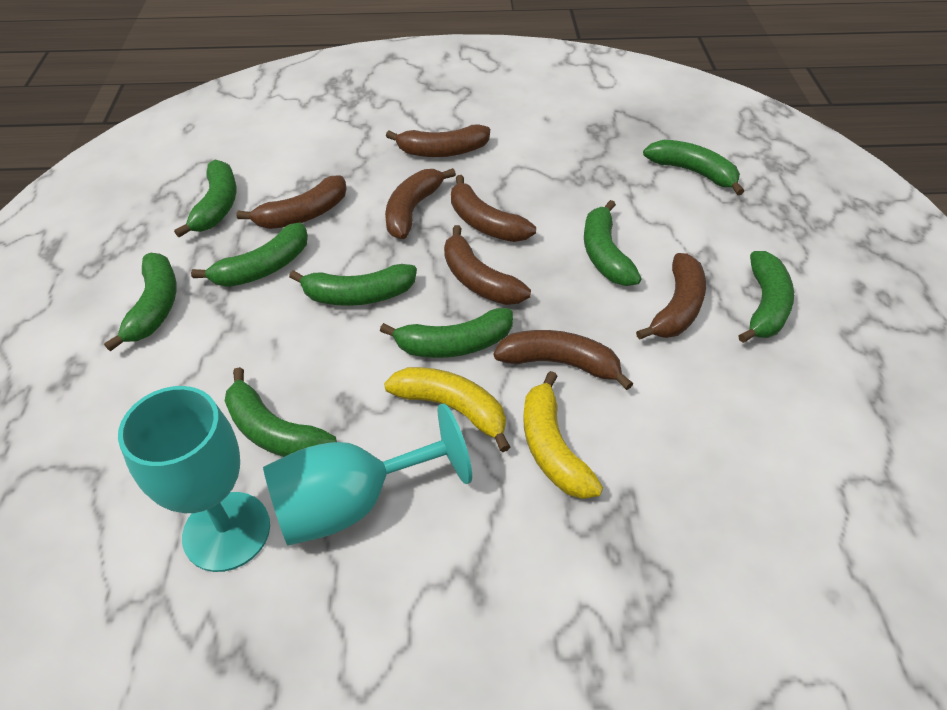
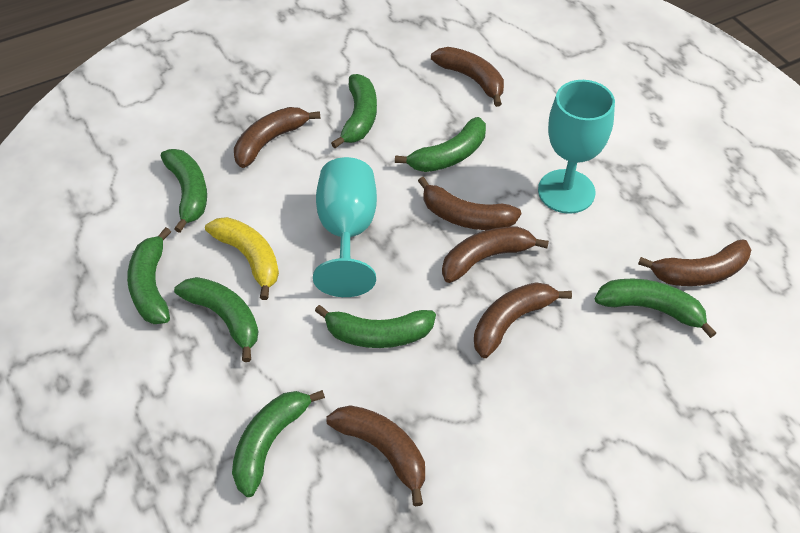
green banana: [104,253,177,351] [174,160,236,238] [191,223,308,287] [225,367,337,457] [289,264,417,306] [380,308,513,358] [584,200,642,286] [643,140,744,195] [738,251,794,343] = 9 -> [127,227,171,324] [161,149,207,233] [174,277,259,362] [232,390,325,497] [315,305,436,348] [331,74,377,148] [395,117,486,172] [595,279,716,338] = 8
yellow banana: [384,367,510,452] [523,371,603,499] = 2 -> [205,217,279,300] = 1

